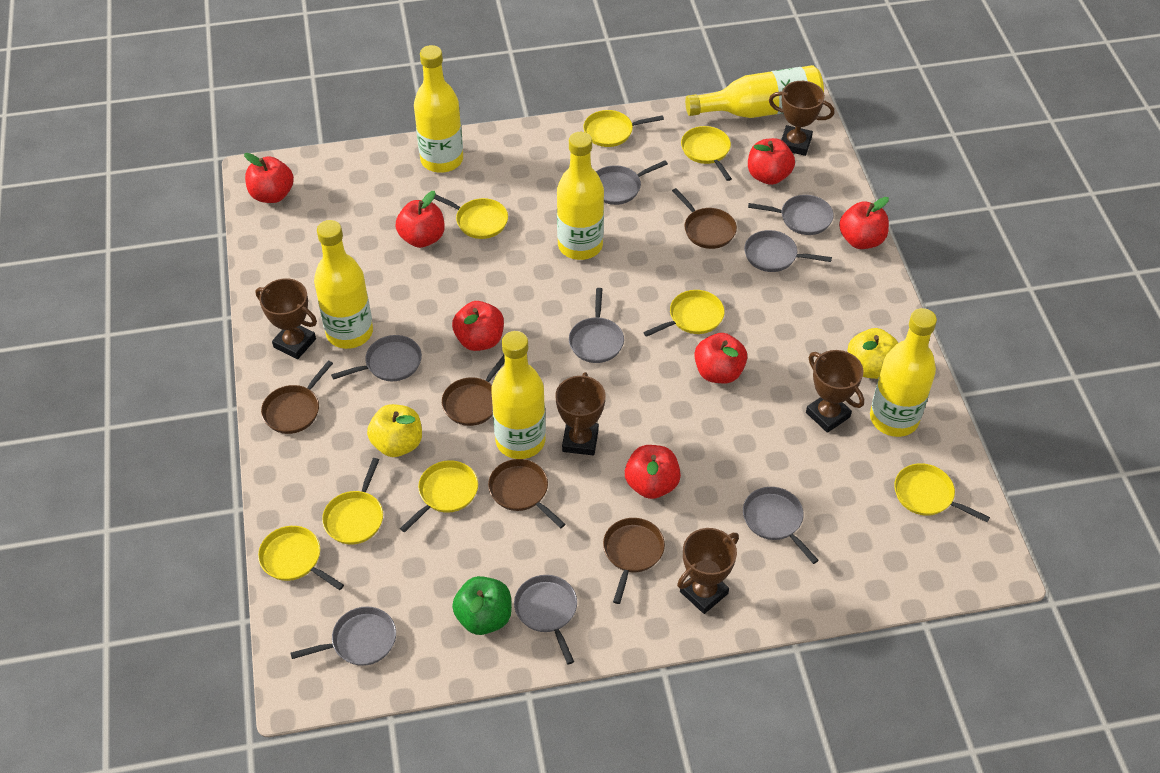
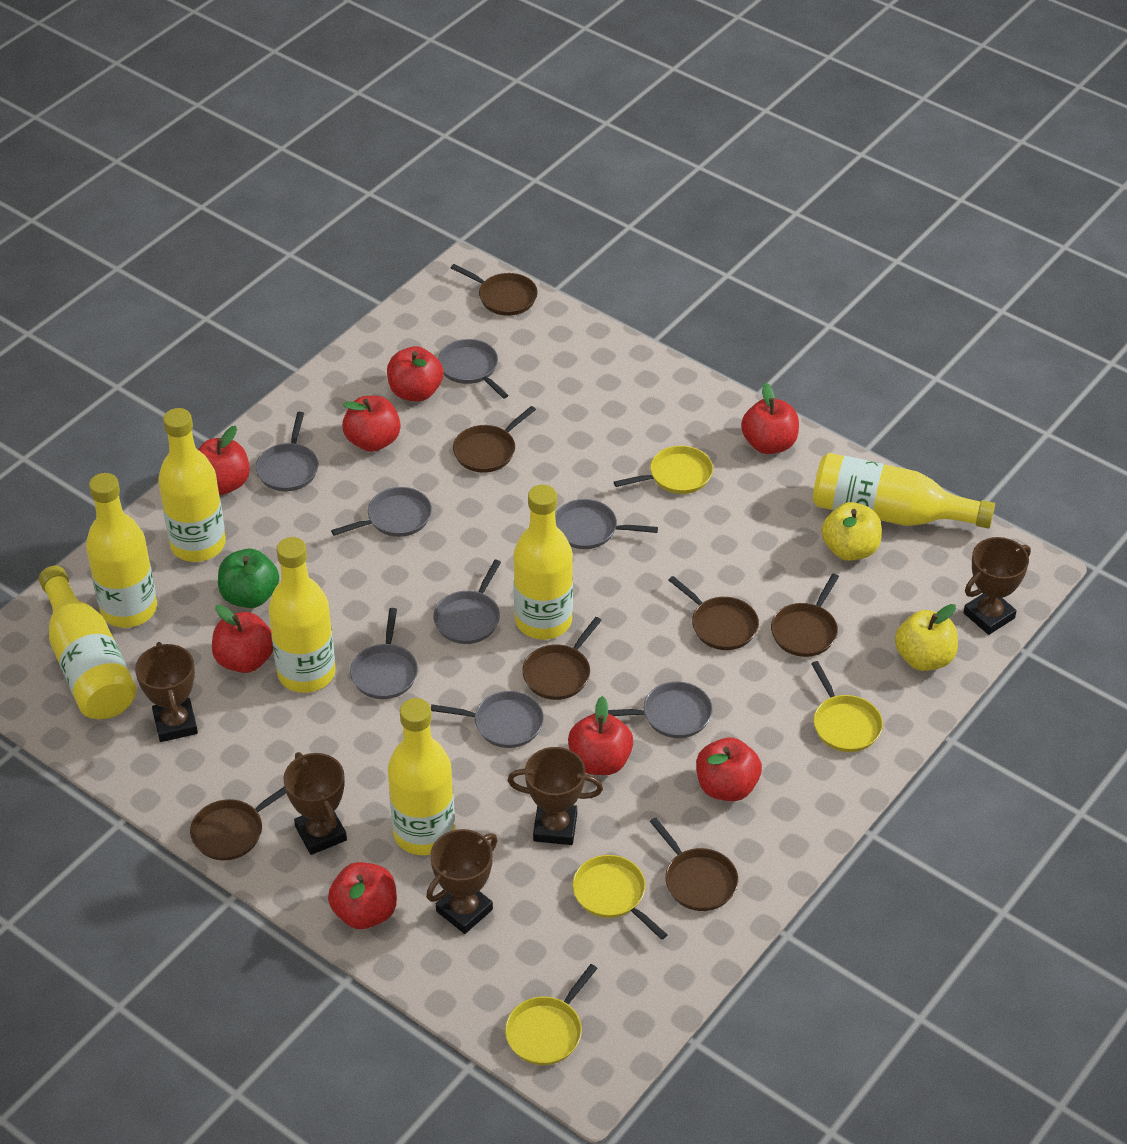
brown pan: [261,360,333,434] [442,355,505,426] [488,459,565,528] [603,518,665,604] [672,188,737,249] = 5 -> [190,786,286,861] [451,264,538,316] [453,406,536,473] [522,617,602,700] [650,818,738,911] [669,576,759,650] [771,574,839,657] = 7
red apple: [244,153,294,203] [395,191,445,248] [452,301,504,351] [625,445,681,499] [694,333,747,383] [748,138,795,185] [839,197,889,249] = 7 -> [198,426,250,495] [212,604,273,673] [328,862,397,929] [342,396,401,452] [387,346,443,401] [568,696,633,775] [696,737,762,801] [741,383,799,454] = 8
yellow bottle: [314,220,373,349] [414,45,463,173] [491,331,546,459] [557,132,604,260] [685,65,824,118] [870,308,937,437] = 6 -> [39,565,137,719] [86,473,157,628] [158,408,226,562] [268,537,336,693] [388,698,455,855] [514,484,573,640] [813,453,995,529] = 7
yellow pan: [258,526,344,590] [322,458,383,544] [400,460,478,532] [434,195,508,239] [583,110,664,147] [643,290,725,337] [681,126,732,181] [894,463,990,522] = 8 -> [505,964,598,1065] [572,855,668,940] [614,446,713,494] [811,661,883,752] = 4

